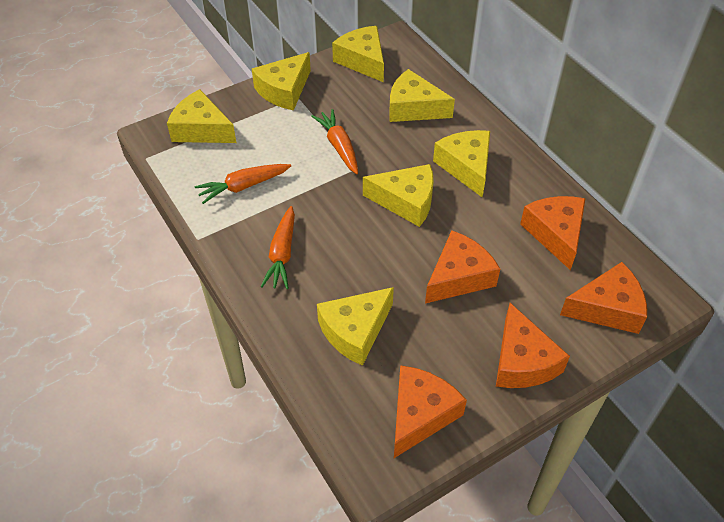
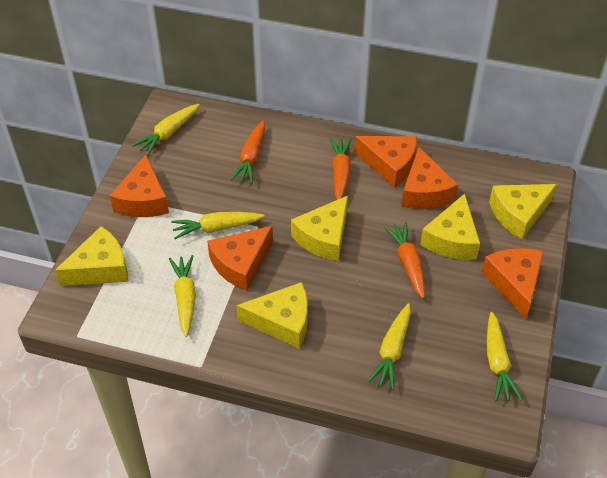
yellow carrot: none = 0 -> [132,104,200,156] [169,255,196,337] [171,212,265,239] [367,303,411,390] [487,312,522,401] = 5
yellow cheese: [167,89,236,143] [252,52,311,110] [317,287,394,366] [332,26,384,82] [363,164,434,227] [389,69,455,122] [433,130,490,197] = 7 -> [55,226,128,286] [236,282,308,348] [291,196,348,261] [420,194,480,260] [489,184,557,240] = 5

